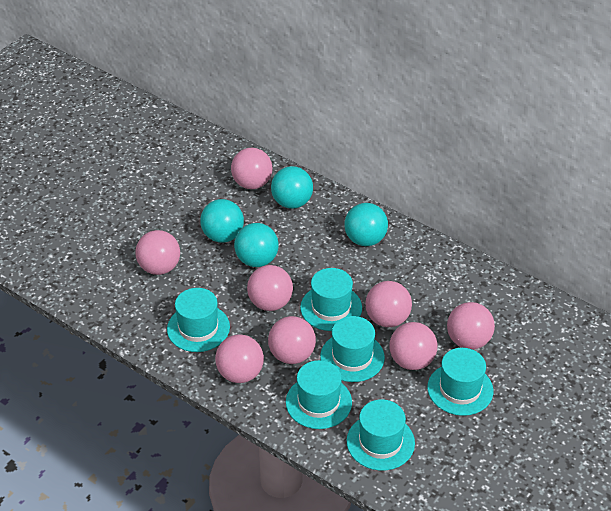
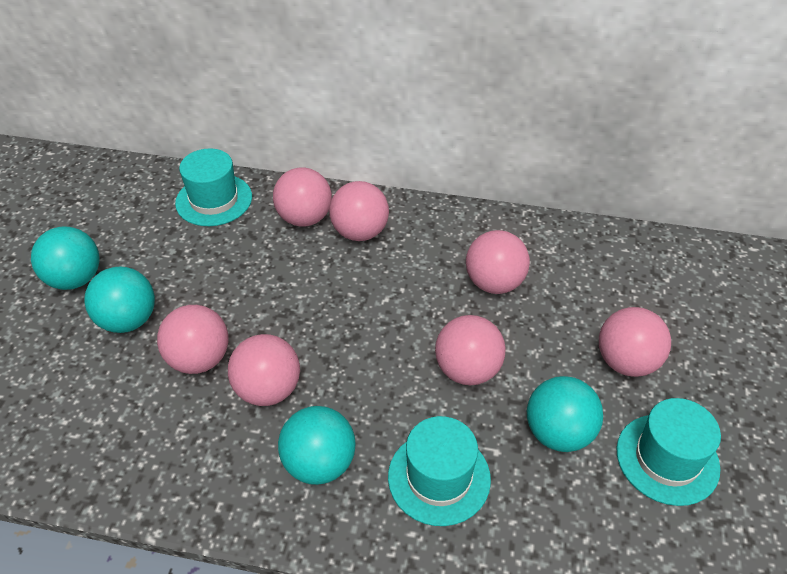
pink ball: [135,230,180,275] [215,334,264,383] [231,148,273,189] [247,265,293,311] [268,316,316,364] [365,281,412,327] [389,322,437,370] [447,302,495,349] = 8 -> [157,305,229,374] [228,334,300,406] [273,168,332,227] [329,181,389,241] [435,315,506,385] [466,230,530,294] [599,307,671,377] = 7
turquoise hat: [167,288,230,352] [286,360,352,429] [300,268,362,331] [320,316,385,382] [347,399,415,471] [427,348,493,416] = 6 -> [175,148,252,226] [388,416,491,526] [616,398,721,506] = 3

